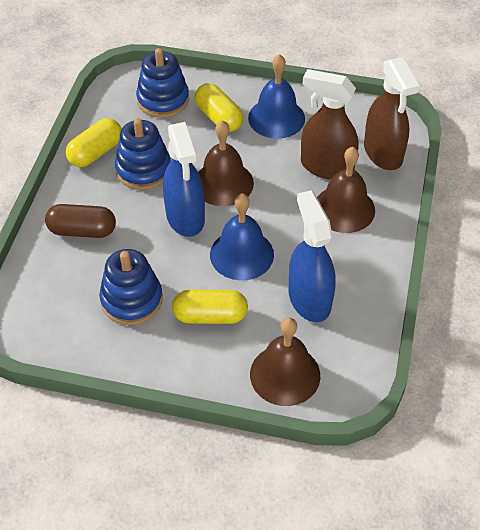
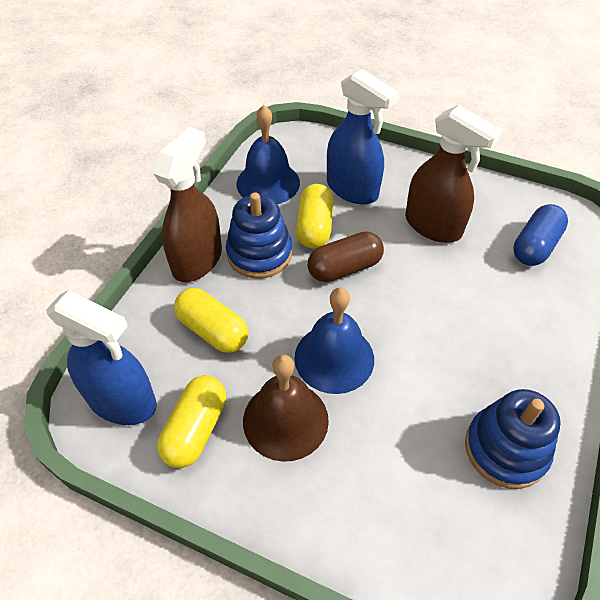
blue capsule: none = 0 -> [513,204,568,266] = 1
blue stacking toy: [99,249,163,325] [115,118,171,190] [136,48,189,118] = 3 -> [226,193,292,279] [465,389,561,489] = 2
brown bell: [198,120,254,206] [250,317,320,406] [317,147,375,233] = 3 -> [243,354,329,462] = 1

